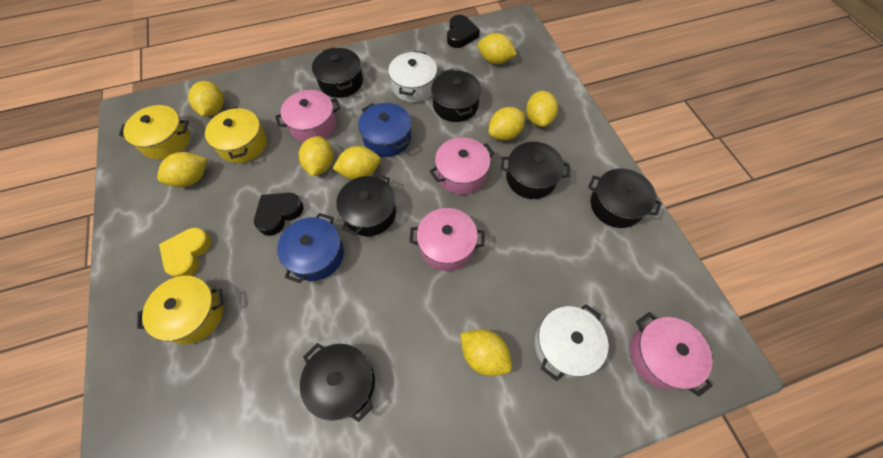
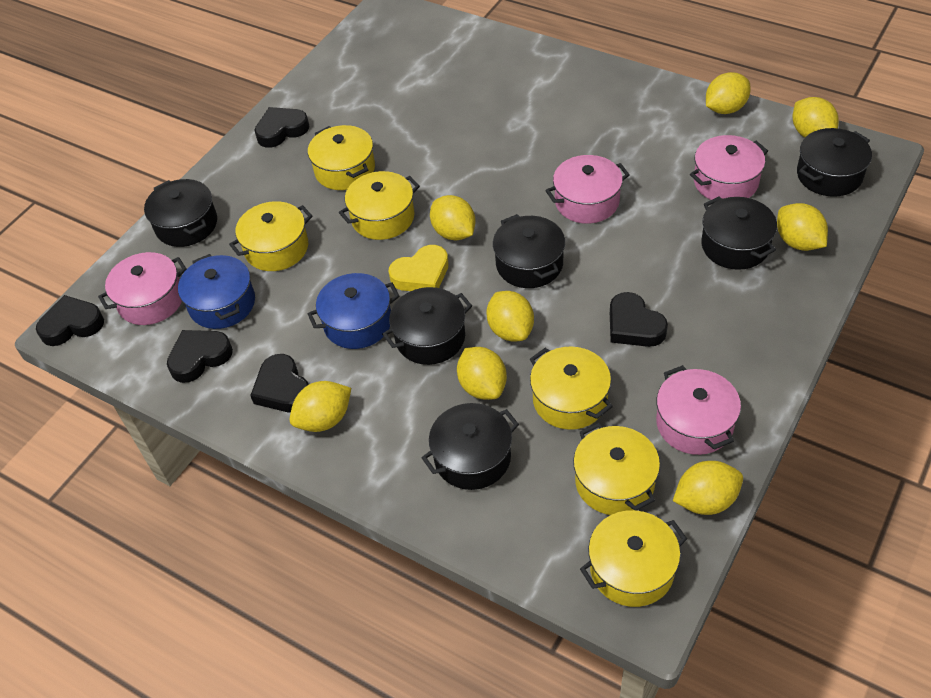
black heart: [254,193,304,236] [447,15,480,48] = 2 -> [36,295,104,346] [167,330,233,383] [250,354,309,413] [254,107,309,148] [610,292,668,347] = 5
white pot: [388,51,437,102] [534,304,608,381] = 2 -> none = 0
yellow pot: [119,105,190,160] [137,276,223,345] [205,106,267,163] = 3 -> [229,201,313,271] [308,125,375,190] [339,171,420,240] [530,346,613,430] [573,423,660,515] [580,510,687,607] = 6

